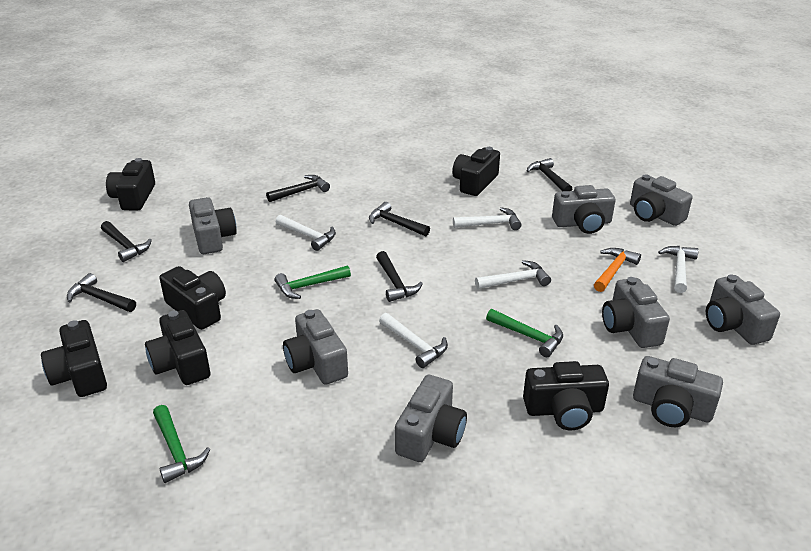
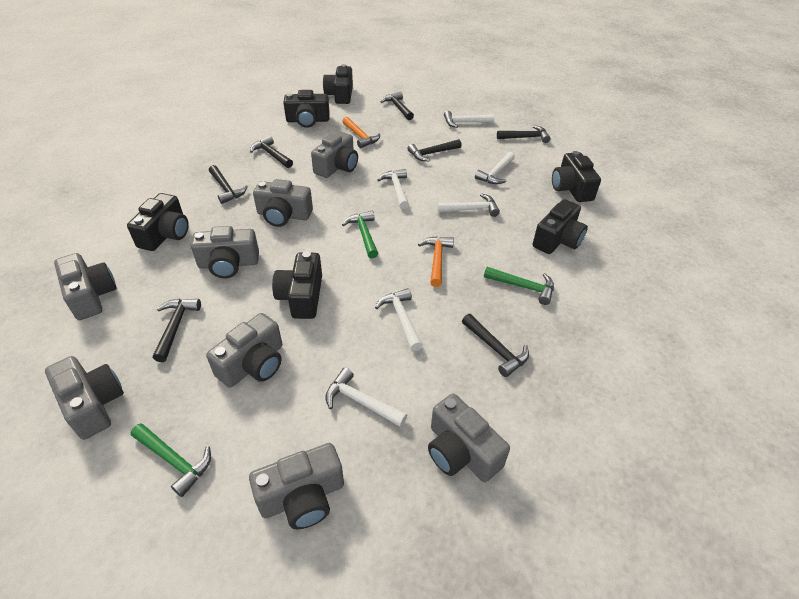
black hammer: [67,273,136,312] [101,221,152,262] [266,175,330,202] [369,202,430,236] [376,251,423,302] [527,158,572,192] = 6 -> [153,299,201,362] [209,165,248,204] [250,136,293,168] [381,92,414,120] [407,139,462,161] [462,314,529,377] [497,125,550,143] = 7
orange hammer: [594,248,641,292] = 1 -> [343,117,380,148] [418,236,454,287] = 2
white hammer: [276,215,336,251] [379,313,448,368] [453,207,522,230] [475,260,551,289] [658,246,699,293] = 5 -> [325,368,407,427] [375,288,423,351] [377,169,409,209] [437,193,500,217] [444,111,494,128] [475,152,515,184] = 6

